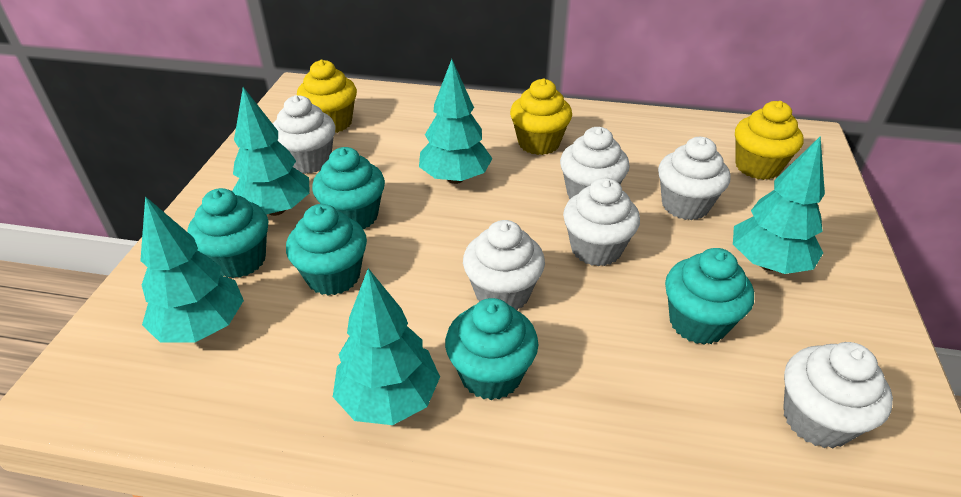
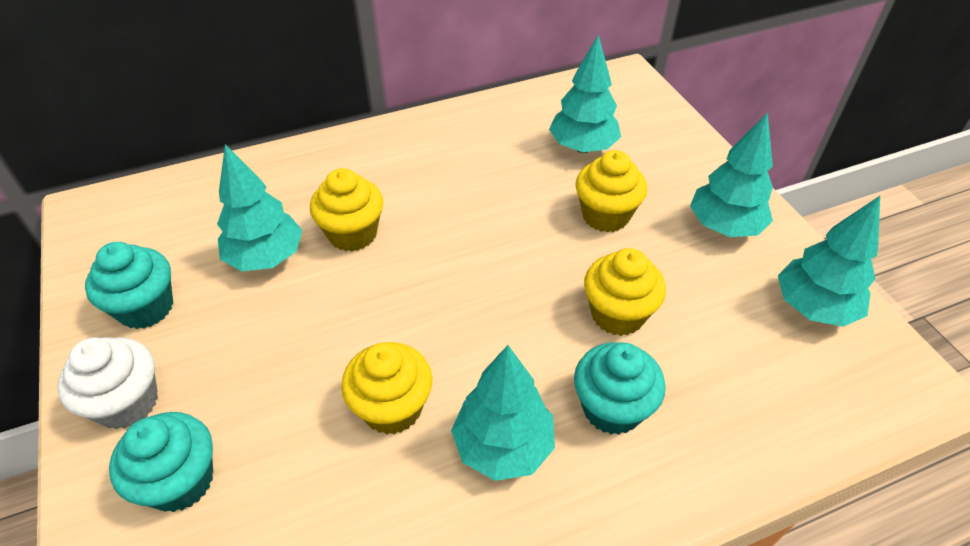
turquoise cupcake: [187,188,268,278] [286,204,367,295] [312,147,385,230] [445,298,538,400] [665,248,754,345] = 5 -> [85,242,173,329] [109,412,213,512] [574,342,666,435] = 3
white cupcake: [273,95,335,174] [463,220,545,311] [560,127,630,199] [563,178,640,266] [658,137,731,220] [783,342,893,448] = 6 -> [57,337,158,429] = 1
yellow cupcake: [297,59,357,133] [510,78,572,155] [735,101,804,180] = 3 -> [310,168,384,252] [341,342,432,435] [576,150,647,232] [584,248,666,336] = 4

